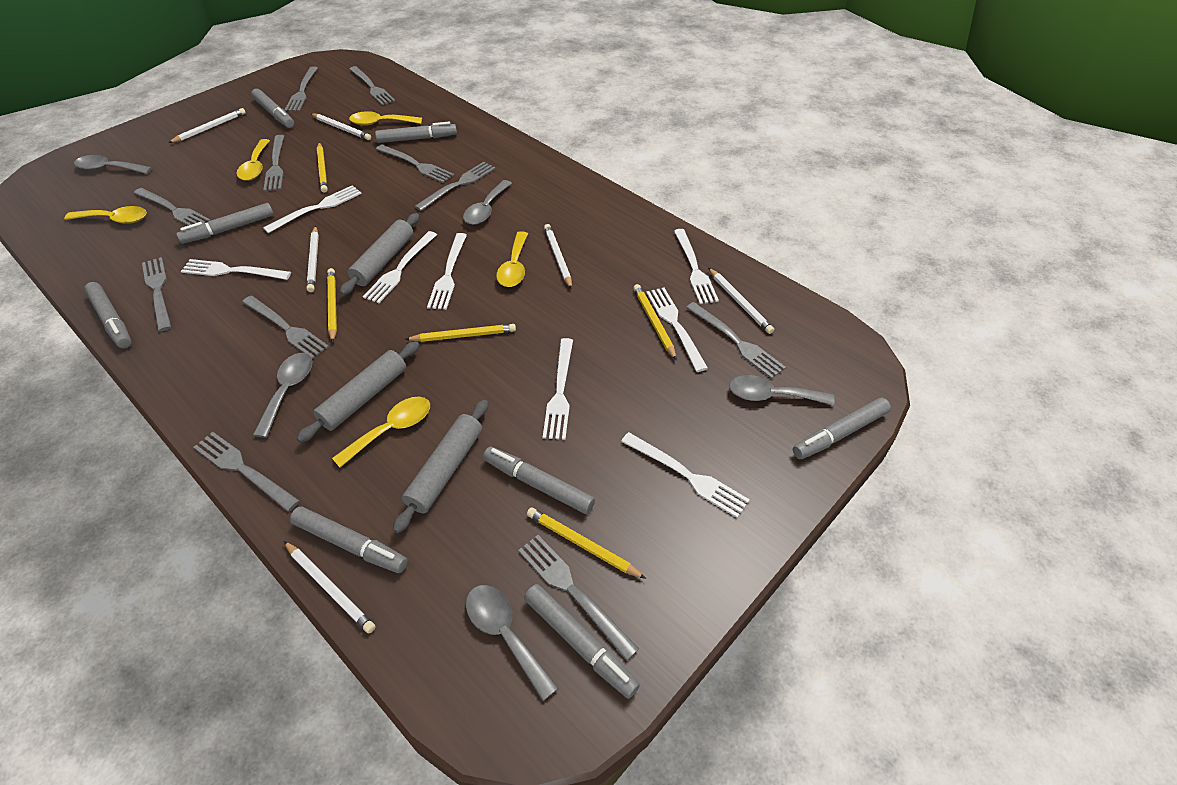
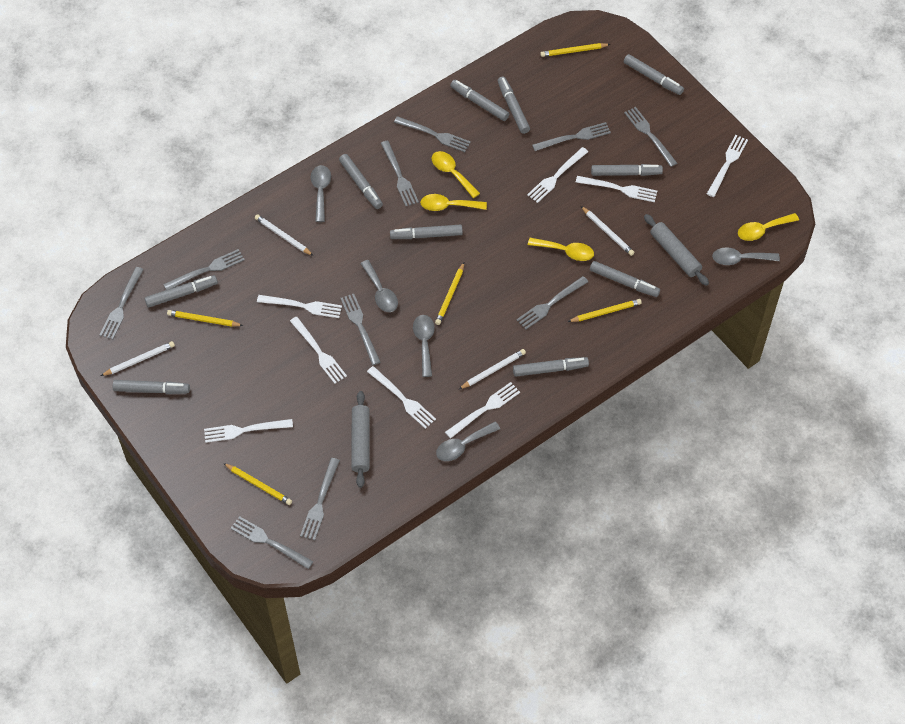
grey fork: [134,188,211,226] [142,257,171,331] [193,432,300,512] [242,296,329,359] [263,135,284,191] [285,66,318,111] [349,66,395,105] [376,145,454,183] [414,162,495,211] [518,535,639,661] [686,302,786,379] = 11 -> [100,267,144,339] [163,249,245,290] [231,516,314,569] [300,458,340,540] [340,294,381,365] [381,141,419,206] [394,116,471,152] [517,276,588,330] [532,122,611,151] [624,107,677,167] = 10
grey marker: [84,282,132,348] [176,203,274,244] [251,89,294,128] [290,507,408,573] [375,122,457,143] [483,447,595,514] [524,584,640,699] [793,398,891,459] = 8 -> [112,380,190,394] [145,275,218,307] [339,154,383,209] [390,225,463,239] [450,80,509,121] [497,76,530,134] [513,357,589,377] [590,261,660,297] [591,164,663,176] [624,54,684,95] = 10
grey rolling pin: [296,341,419,443] [340,213,419,295] [393,400,488,533] = 3 -> [351,391,370,488] [644,214,709,286] = 2
white pencil: [168,108,246,143] [284,541,375,634] [307,226,319,292] [311,113,371,140] [544,224,572,289] [708,267,774,334] = 6 -> [101,341,175,376] [255,214,313,256] [459,349,526,389] [581,206,635,256] = 4
yellow spoon: [64,206,147,224] [237,139,270,181] [332,397,430,468] [349,111,422,126] [496,231,528,287] = 5 -> [420,194,487,211] [432,151,480,198] [528,238,594,261] [738,213,799,241] = 4

